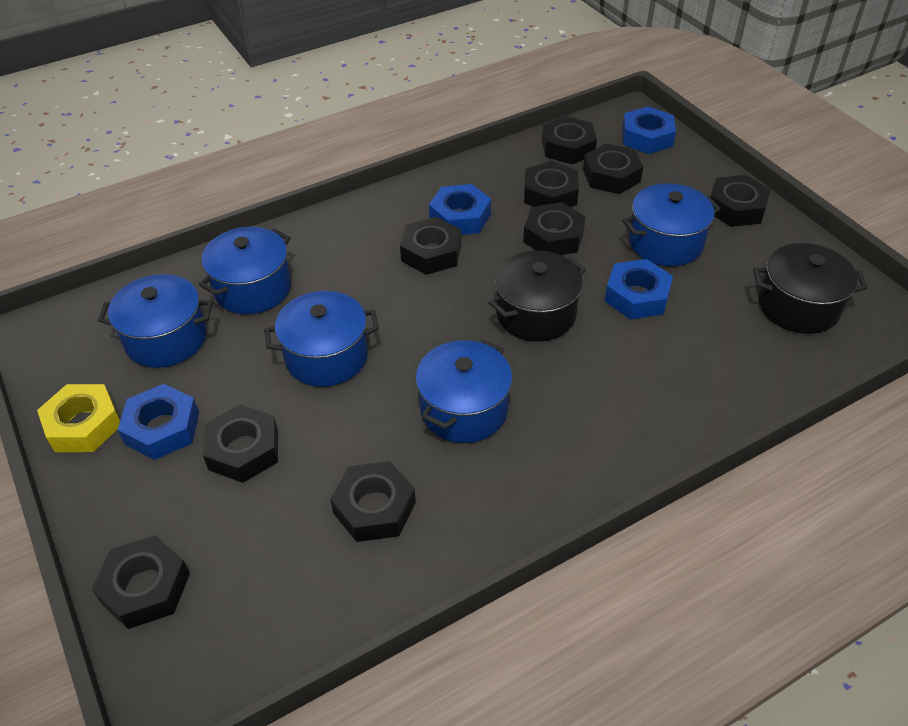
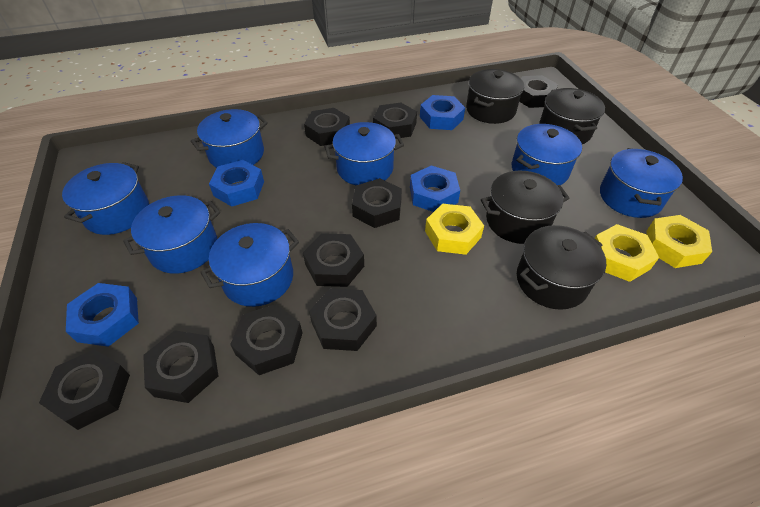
black pot: [489,250,586,342] [753,243,868,334] = 2 -> [466,69,524,124] [481,171,570,244] [517,225,606,310] [539,88,605,144] = 4
blue pot: [98,274,213,368] [199,227,291,314] [264,291,379,387] [416,339,512,443] [623,183,721,266] = 5 -> [62,162,149,235] [123,195,220,274] [191,109,268,168] [200,223,299,307] [325,122,404,185] [512,124,582,185] [600,148,683,218] = 7
yellow nut: [37,384,120,452] = 1 -> [425,203,484,255] [595,224,659,282] [646,215,712,268] = 3

